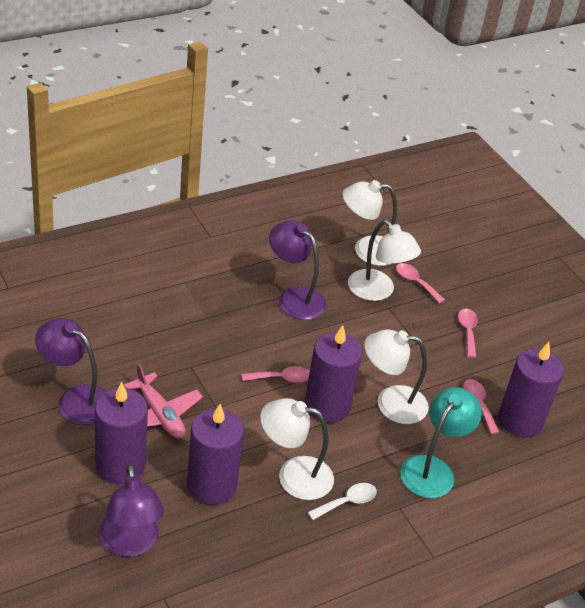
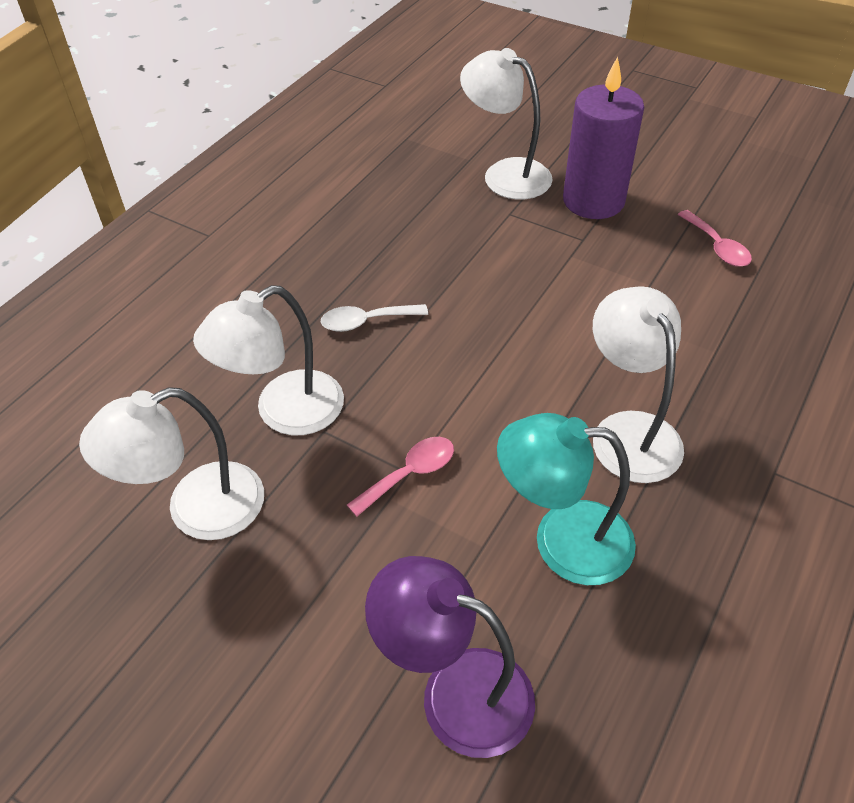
pink plane: [124,363,203,439] = 1 -> none = 0
pink spoon: [242,366,310,383] [396,263,445,303] [458,309,478,358] [463,379,500,434] = 4 -> [347,437,454,517] [677,210,752,267] = 2
purple candle: [95,382,148,484] [187,404,244,505] [305,325,362,423] [498,342,564,438] = 4 -> [563,57,644,219] = 1
purple lamp: [35,318,107,425] [99,464,164,557] [269,220,326,320] = 3 -> [365,556,535,758] = 1

